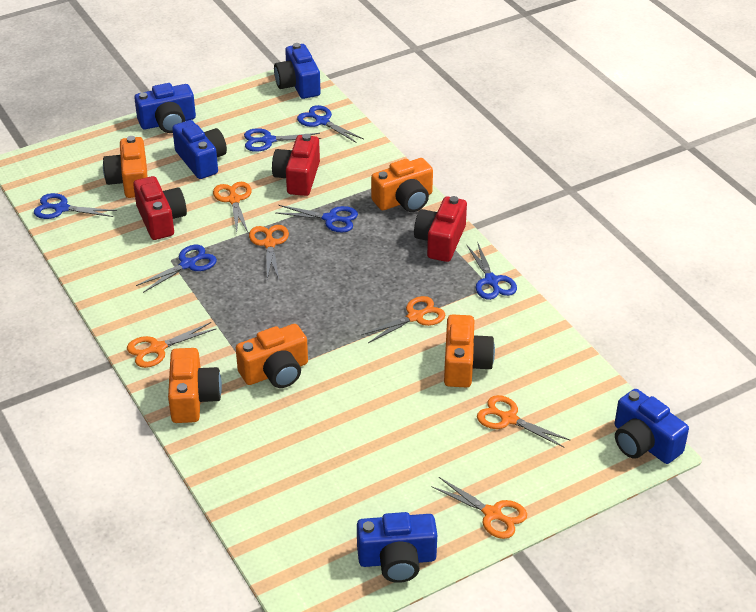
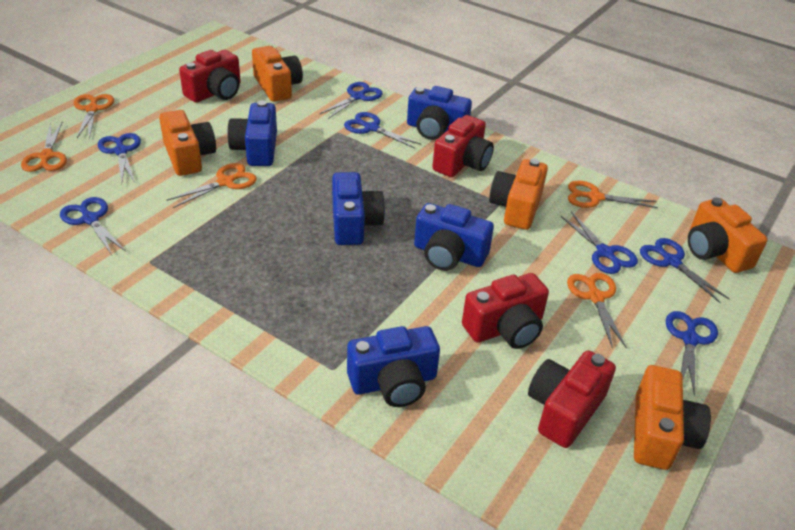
blue scissors: [34,193,117,219] [136,245,217,293] [244,128,321,152] [277,205,358,232] [297,105,364,143] [467,242,517,300] = 6 -> [60,197,126,255] [98,133,141,183] [320,82,383,119] [344,112,421,148] [561,212,638,274] [640,238,730,303] [666,311,718,395] = 7
orange scissors: [127,322,216,368] [213,182,251,232] [249,225,289,279] [361,296,445,343] [431,477,527,539] [477,395,570,448] = 6 -> [21,122,67,172] [74,94,114,139] [167,163,257,208] [567,273,627,349] [568,181,658,208] = 5
red camera: [133,176,187,240] [272,134,320,196] [414,196,467,262] = 3 -> [179,50,241,103] [432,115,494,177] [462,273,549,349] [528,350,616,448] = 4

